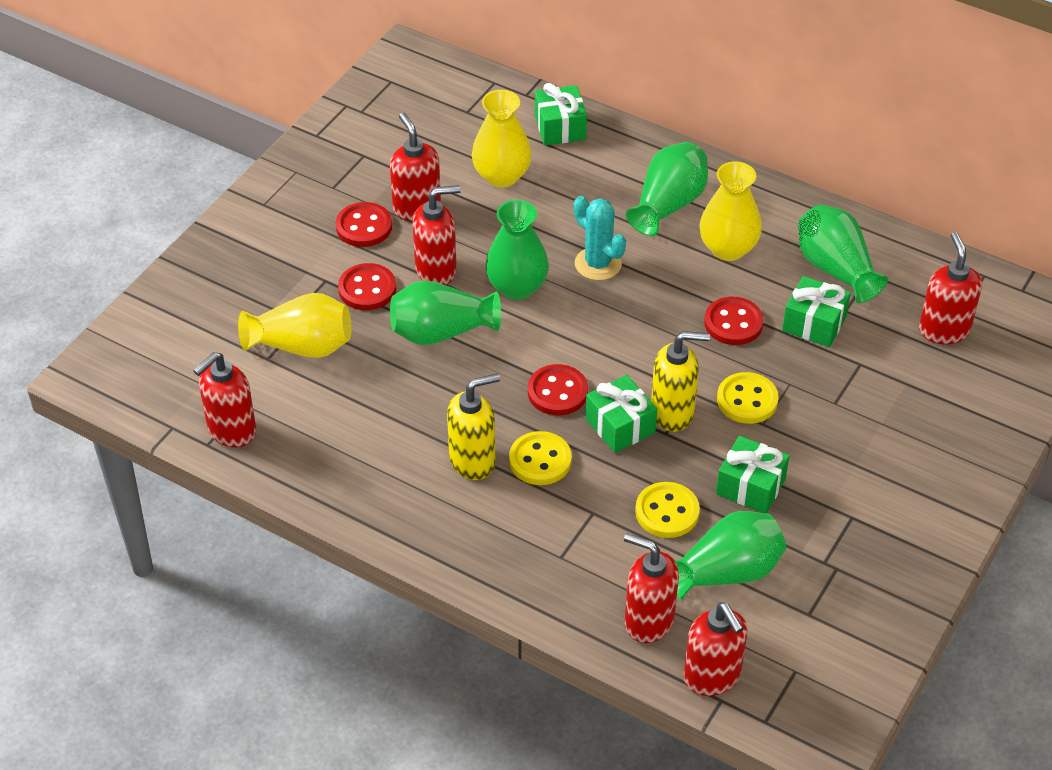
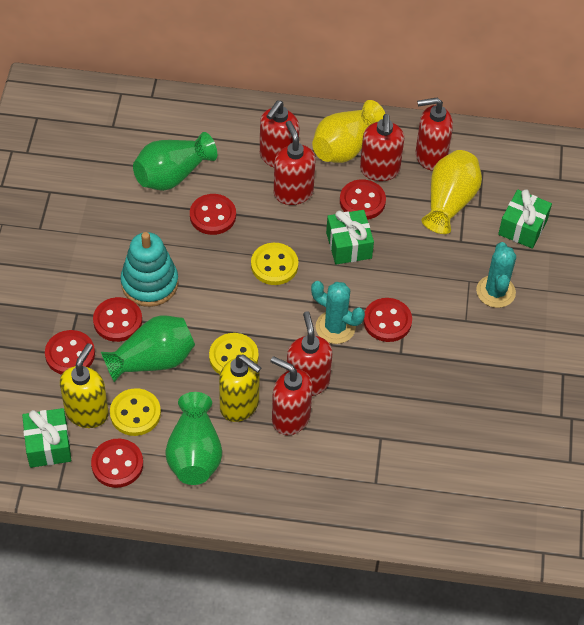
green gift: [535,83,587,145] [585,375,657,453] [716,436,789,513] [782,276,851,347] = 4 -> [22,408,71,468] [326,210,374,265] [498,189,552,249] = 3
green vase: [390,280,501,345] [485,200,549,300] [626,142,708,236] [675,511,786,600] [798,204,888,303] = 5 -> [101,315,195,383] [133,132,217,191] [165,392,222,485] = 3
red button: [336,202,392,247] [338,263,396,310] [528,364,588,415] [704,297,764,345] = 4 -> [45,330,95,375] [91,439,143,488] [93,297,142,342] [190,194,236,235] [340,179,386,220] [363,298,412,342] = 6
turquoise cactus: [574,196,626,280] = 1 -> [311,281,365,344] [476,242,516,308] = 2
turquoise stacking toy: none = 0 -> [121,232,179,307] = 1
yellow vase: [238,293,351,358] [472,90,532,188] [699,161,762,261] = 3 -> [312,100,385,163] [421,150,482,234] = 2

